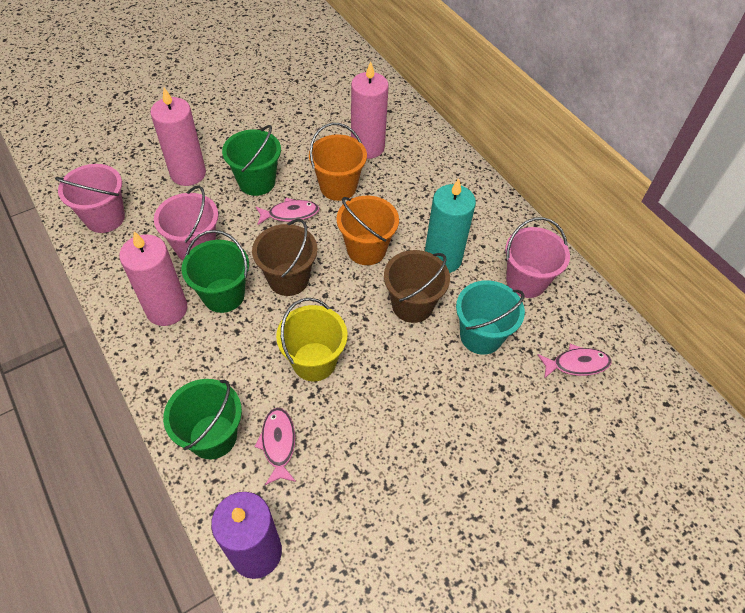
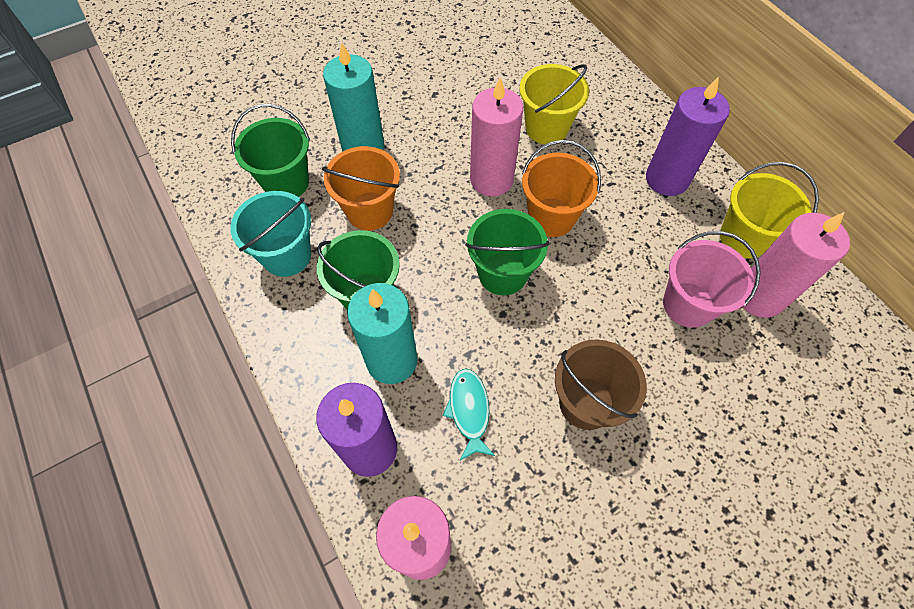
brown bucket: [252,219,318,296] [384,250,450,323] = 2 -> [555,340,647,430] = 1
pink bucket: [55,164,125,233] [154,185,218,260] [505,217,570,298] = 3 -> [663,231,761,328] = 1
pink fish: [254,408,296,485] [256,198,319,225] [537,344,611,379] = 3 -> none = 0
purple candle: [211,492,282,579] = 1 -> [316,383,397,477] [646,77,730,196] = 2
turquoise candle: [425,178,476,273] = 1 -> [323,42,384,152] [347,283,418,384] = 2
turquoise fish: none = 0 -> [443,369,495,460] = 1
yellow bucket: [276,298,347,381] = 1 -> [519,64,589,144] [720,162,819,258] = 2

